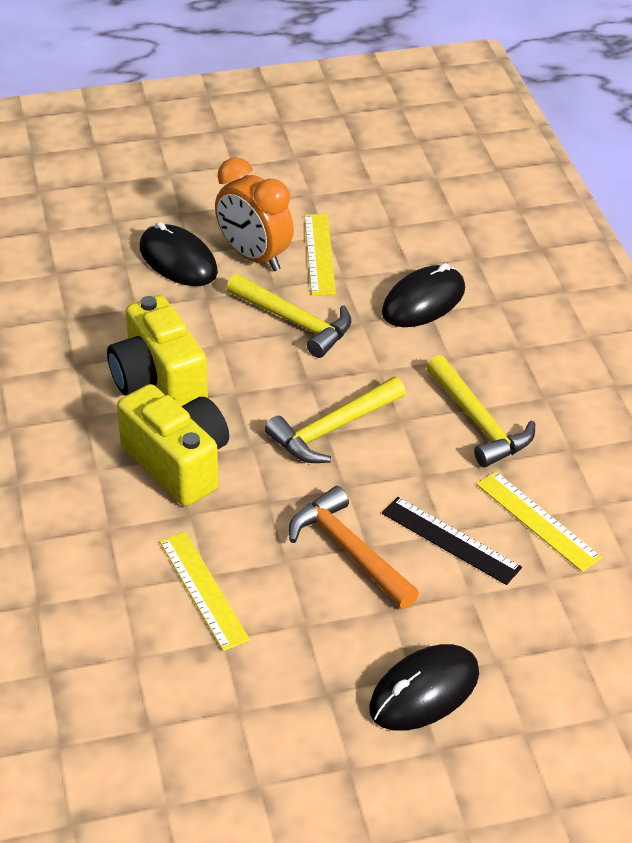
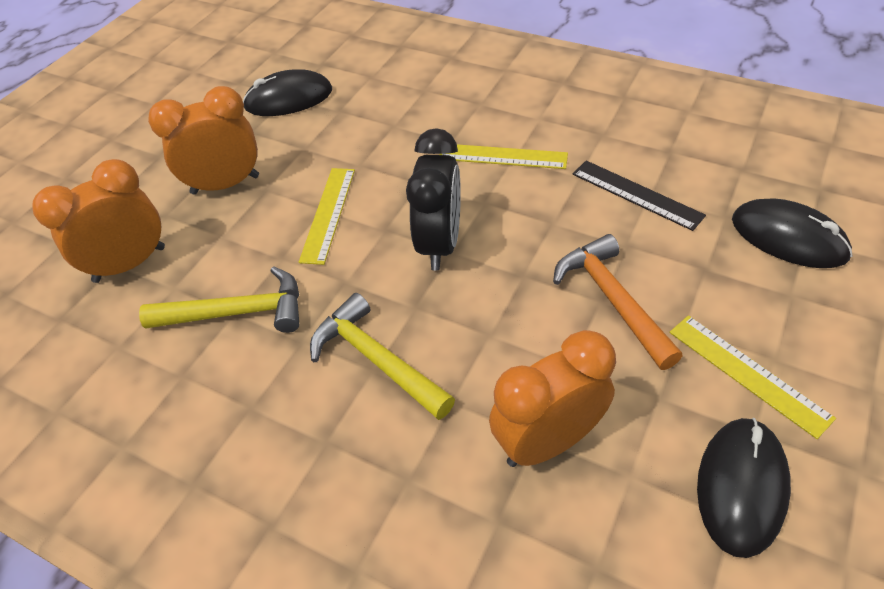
black clock: none = 0 -> [406,128,461,271] = 1
orange clock: [215,157,294,271] = 1 -> [33,159,165,283] [148,86,259,195] [489,330,616,467] = 3
yellow camera: [107,295,208,406] [117,384,229,506] = 2 -> none = 0
yellow hammer: [227,274,351,358] [265,377,406,463] [426,355,535,468] = 3 -> [139,266,299,333] [310,293,455,420] = 2

